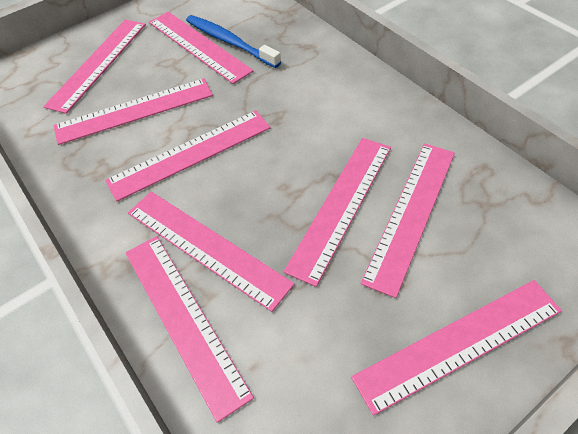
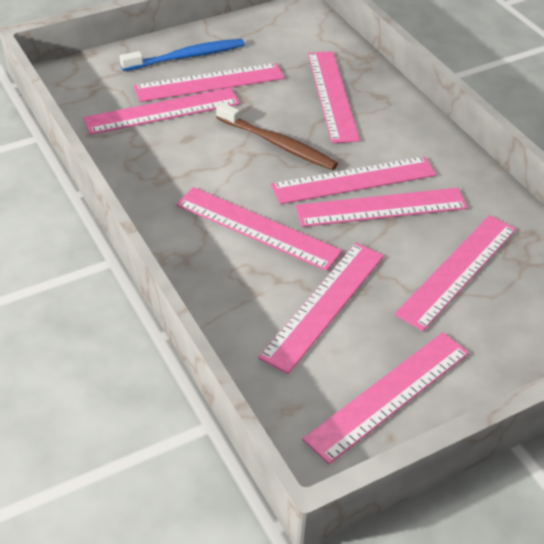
brown toothbrush: none = 0 -> [216,102,338,170] = 1

